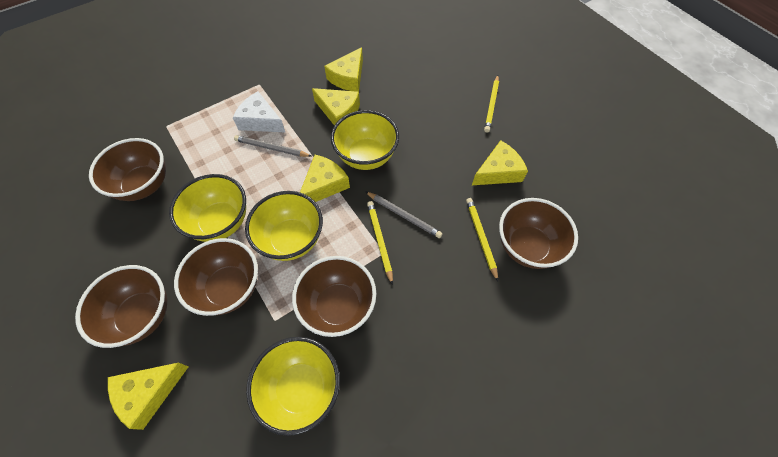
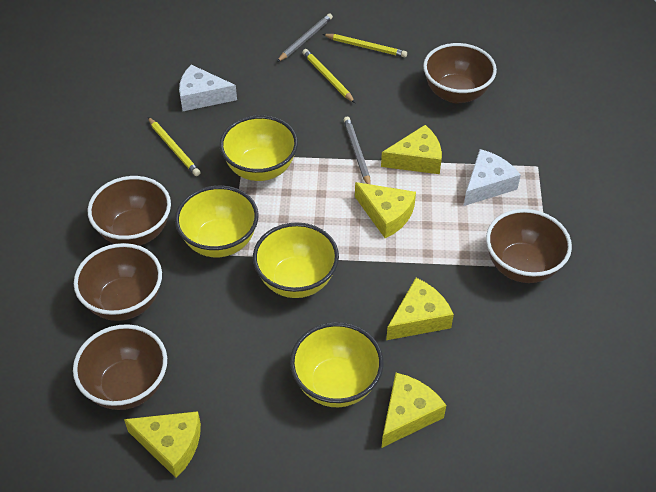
white cheese: [233,91,286,133] = 1 -> [179,65,237,111] [464,149,521,206] = 2

